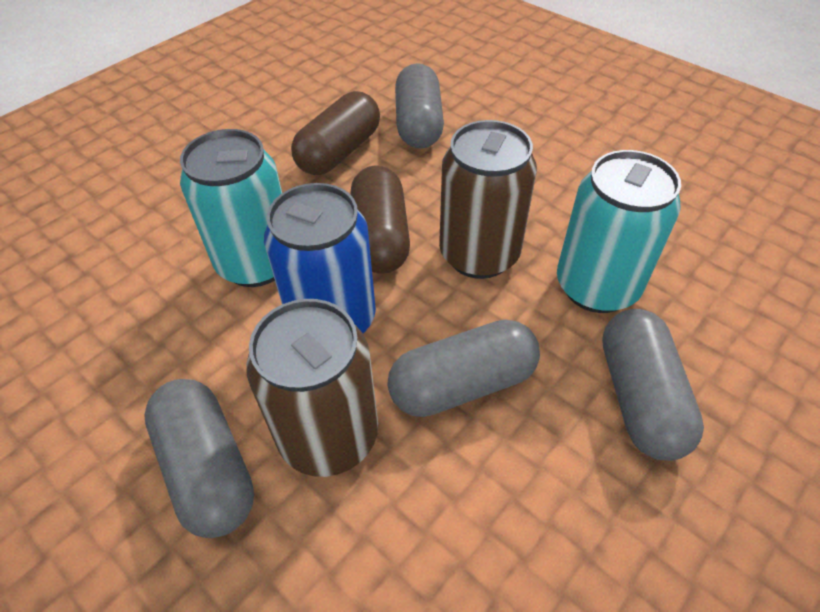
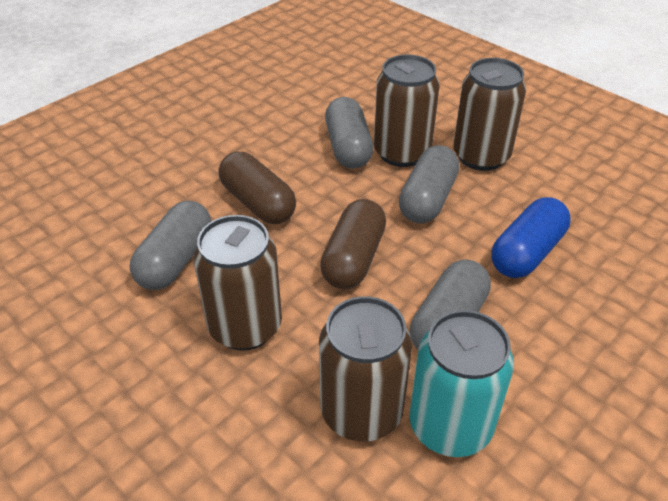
blue can: [264,183,376,333] = 1 -> none = 0
blue capsule: none = 0 -> [491,197,570,278] = 1
brown can: [246,299,378,477] [439,120,537,279] = 2 -> [193,215,282,351] [319,296,412,441] [374,54,439,167] [453,58,526,171] = 4
turquoise can: [180,129,282,287] [557,150,681,313] = 2 -> [410,310,514,457] = 1

